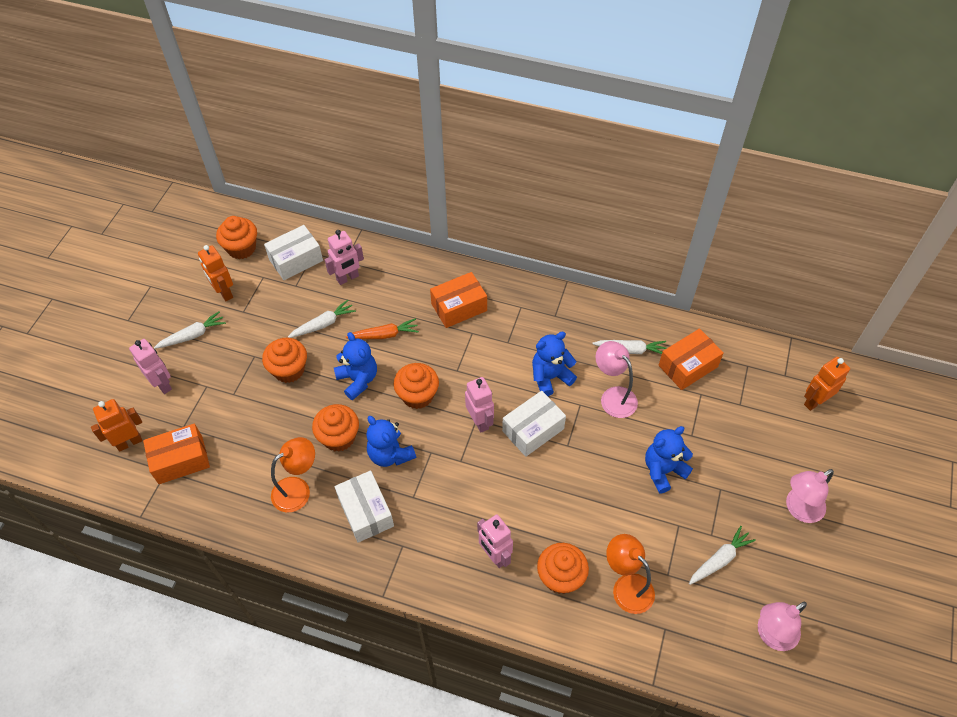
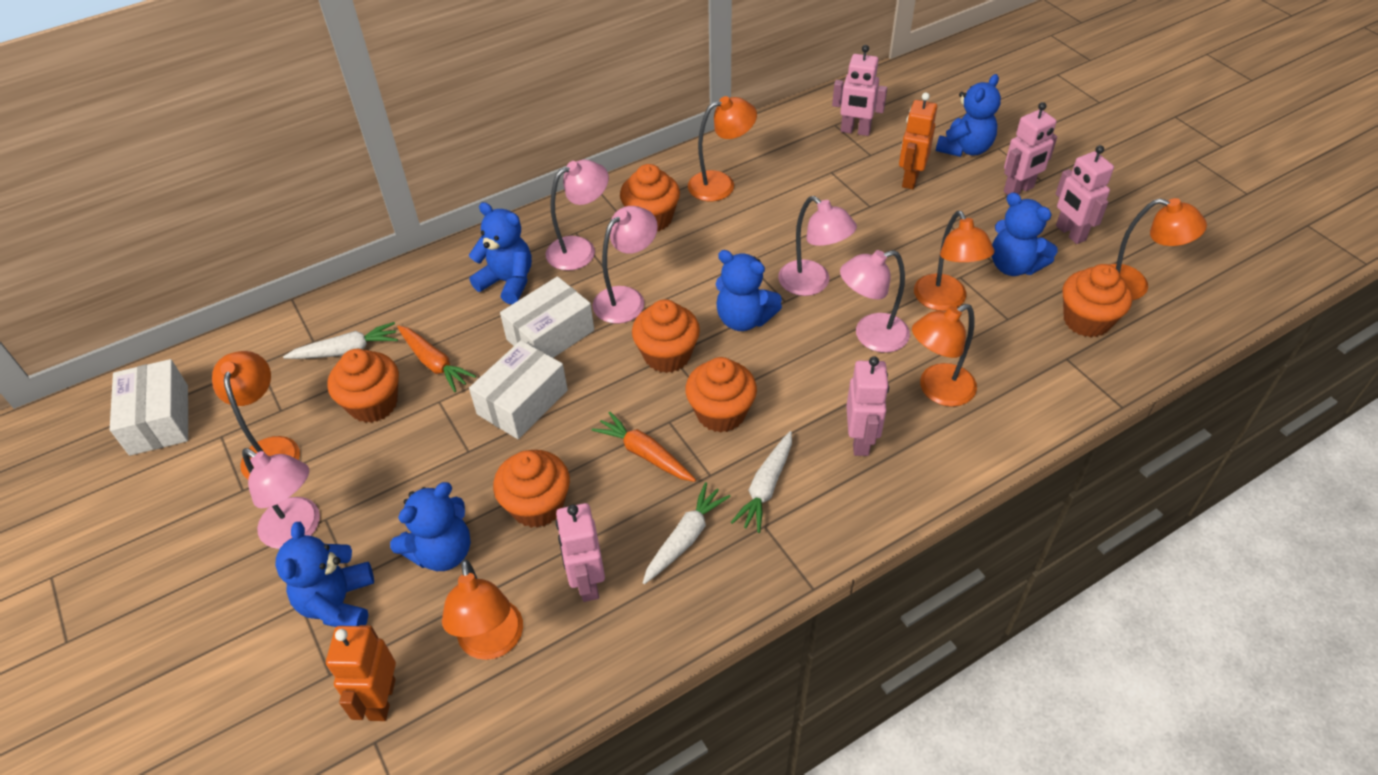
blue teddy bear: [334,332,377,400] [367,416,416,467] [532,332,577,396] [645,426,693,494] = 4 -> [275,522,374,627] [390,482,471,571] [469,202,532,304] [716,250,782,331] [936,74,1001,157] [992,192,1058,276] = 6
orange box: [143,423,210,484] [430,272,487,328] [659,329,724,390] = 3 -> none = 0
orange carrot: [346,318,419,339] = 1 -> [397,325,476,392] [592,412,696,482] = 2
orange cupcake: [216,216,257,259] [262,338,307,383] [312,404,359,452] [393,363,439,409] [537,543,589,594] = 5 -> [327,349,399,423] [493,450,570,528] [620,164,680,231] [632,299,700,373] [685,357,757,432] [1062,264,1132,337] = 6
orange lamp: [271,437,315,512] [606,534,655,614] = 2 -> [212,351,300,479] [442,559,523,660] [688,96,757,201] [912,304,977,407] [914,211,994,311] [1109,198,1207,300] = 6
orange robot: [91,399,143,451] [198,245,233,301] [804,357,850,411] = 3 -> [326,625,396,721] [899,93,937,189] = 2
pink lamp: [595,341,638,418] [758,602,807,651] [786,469,834,523] = 3 -> [242,448,320,549] [546,160,609,271] [593,206,658,324] [778,196,857,296] [840,250,910,353] = 5
pink robot: [129,339,172,394] [325,230,364,285] [465,377,494,433] [477,514,513,568] = 4 -> [556,503,605,602] [832,45,887,136] [846,356,889,456] [1004,102,1057,195] [1056,145,1114,244] = 5
white carrot: [154,311,226,349] [288,300,356,338] [592,340,667,354] [689,526,756,585] = 4 -> [283,322,398,359] [643,482,731,584] [731,431,792,533] = 3

